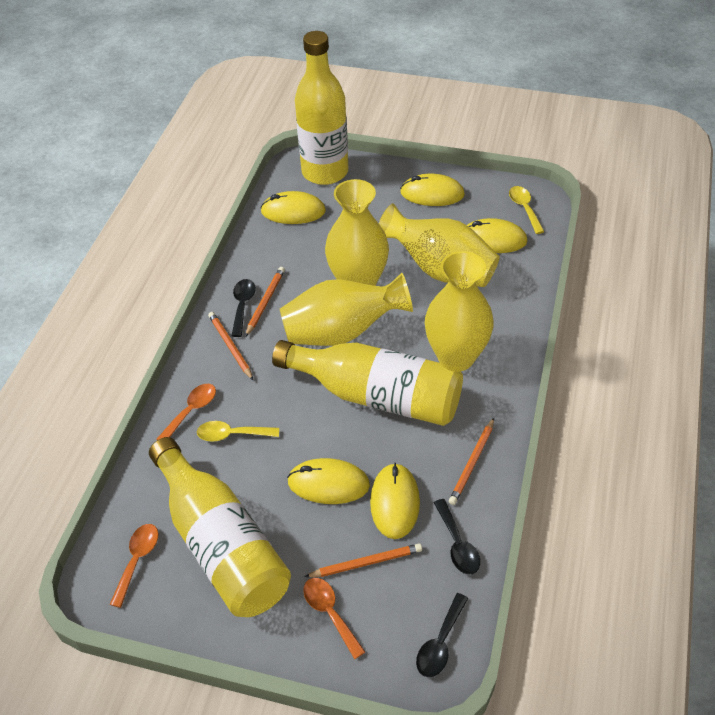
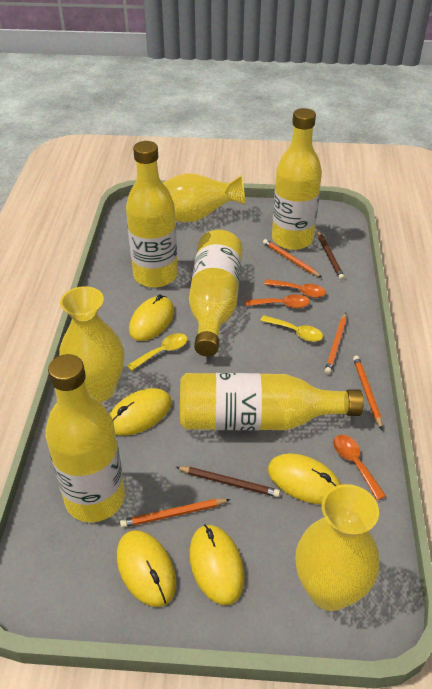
black spoon: [232,279,256,337] [416,593,468,677] [434,499,480,575] = 3 -> none = 0
brown pencil: none = 0 -> [176,467,280,497] [317,231,345,280] = 2
yellow bottle: [149,437,291,617] [272,340,463,426] [295,31,348,185] = 3 -> [45,354,125,522] [126,141,178,288] [180,373,364,431] [189,230,242,356] [272,108,322,250] = 5
yellow vase: [280,273,413,346] [325,179,389,286] [379,203,500,287] [425,251,494,371] = 4 -> [59,286,124,402] [163,173,246,222] [296,484,380,611] = 3

